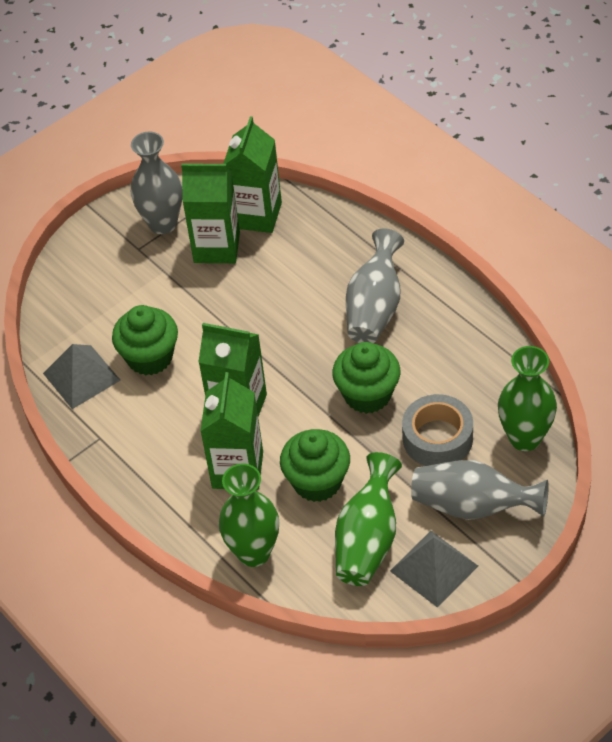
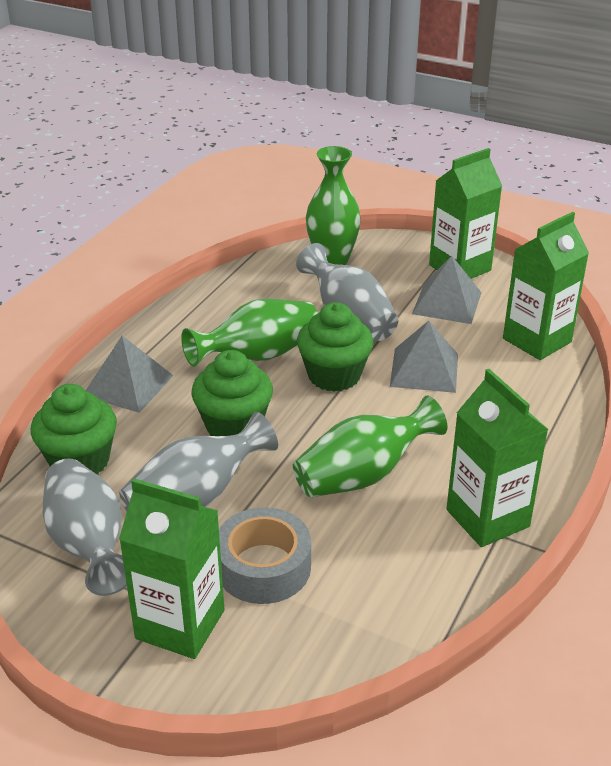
grey pyramid: [43,344,121,409] [390,531,478,608] = 2 -> [86,336,174,413] [390,321,458,393] [412,256,482,324] = 3

